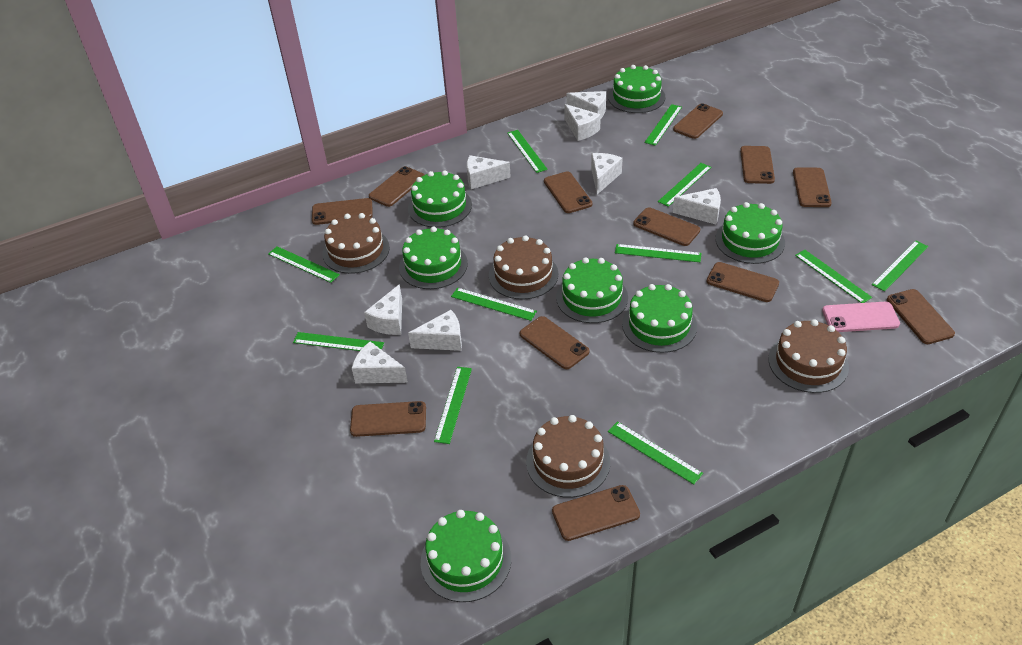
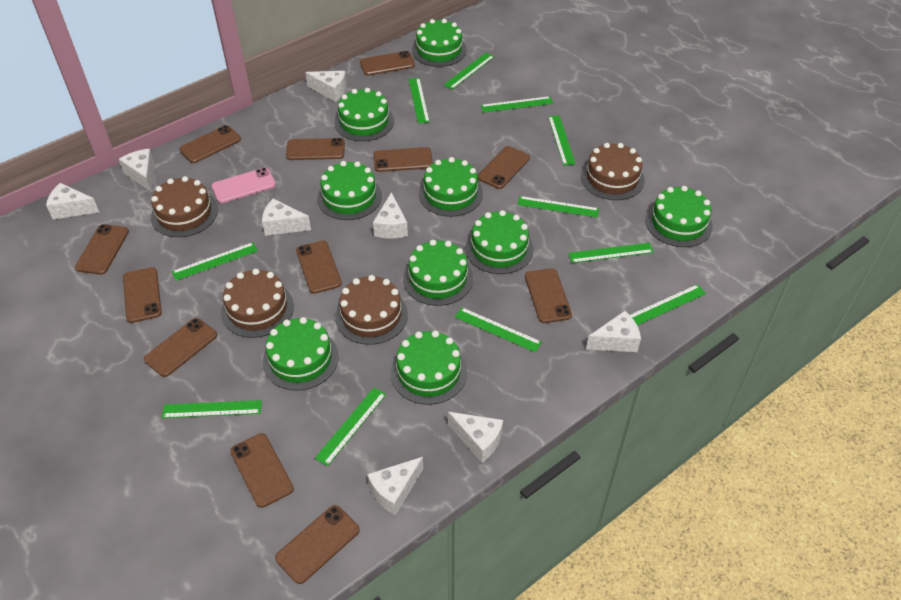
green cake: [399,226,468,289] [408,170,472,228] [421,510,511,602] [556,257,628,323] [608,65,665,113] [622,284,697,353] [715,202,785,264] = 7 -> [263,317,339,390] [317,161,382,220] [334,88,394,141] [391,330,467,405] [403,240,473,306] [412,19,467,67] [419,157,483,217] [466,210,534,274] [645,186,713,247] = 9

